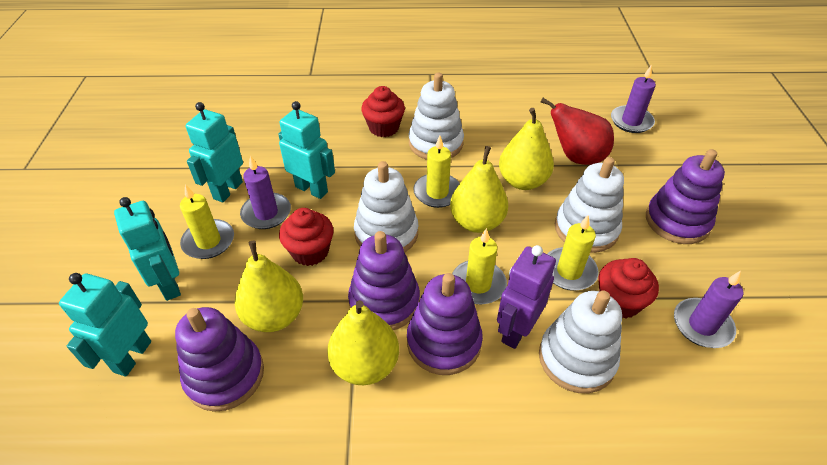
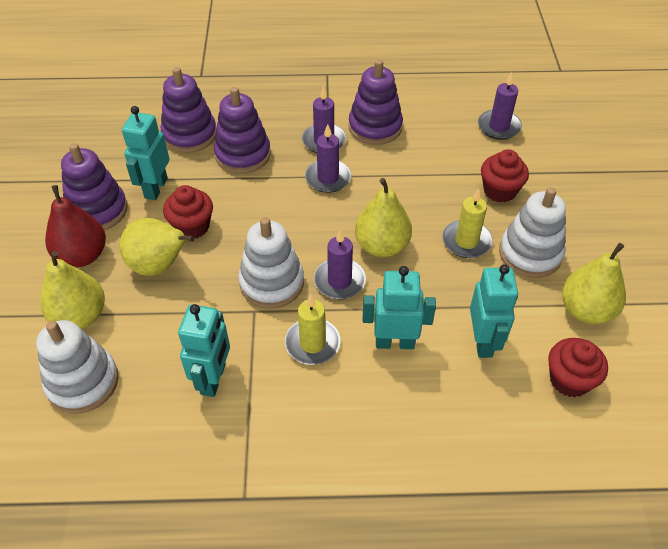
purple candle: [240,156,291,229] [611,65,656,133] [674,271,743,348] = 3 -> [302,86,346,153] [305,124,351,193] [314,229,366,299] [478,72,522,140] = 4
purple robot: [497,245,556,349] = 1 -> none = 0
white stacking toy: [354,161,418,253] [409,73,464,160] [539,290,622,393] [555,157,624,253] = 4 -> [36,320,119,414] [238,217,304,309] [499,187,566,278] = 3
yellow candle: [180,184,234,259] [413,136,460,208] [452,228,507,304] [548,215,599,291] = 4 -> [285,294,340,365] [442,188,493,258] = 2

